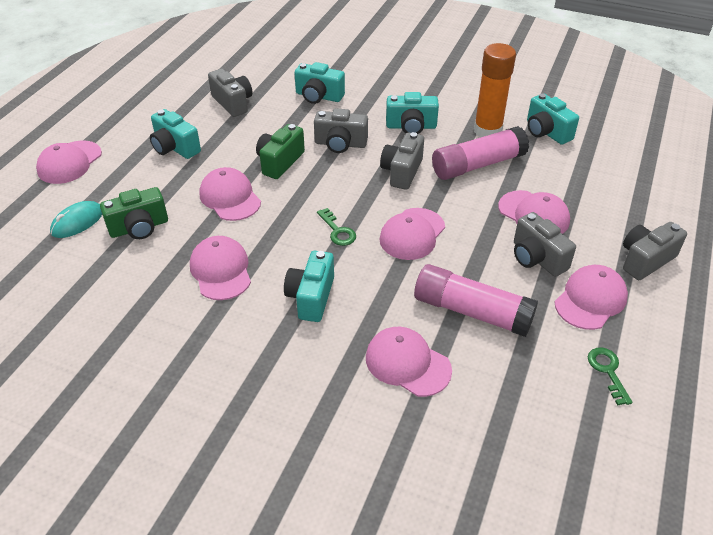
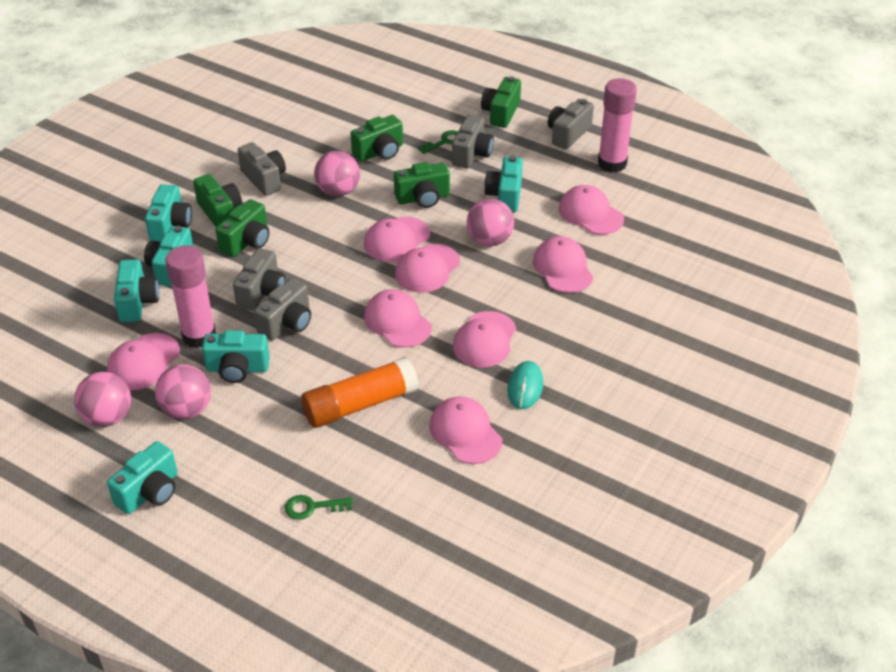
green camera: [100,187,168,239] [256,124,305,179] = 2 -> [193,174,242,227] [215,199,269,257] [350,115,403,162] [394,162,450,208] [481,76,521,128] = 5
pink ball: none = 0 -> [74,372,131,427] [155,364,211,419] [314,151,360,197] [467,198,514,246] = 4
pink cap: [36,140,102,184] [190,236,251,300] [199,167,261,221] [366,327,452,397] [379,208,445,260] [498,190,570,234] [555,265,628,330] = 7 -> [107,333,180,390] [364,217,430,262] [364,289,432,348] [395,244,460,293] [429,396,502,464] [453,311,516,367] [533,236,593,293] [559,185,624,235] = 8
turquoise camera: [150,109,201,159] [284,251,334,322] [294,62,345,104] [386,92,439,134] [527,93,579,145] = 5 -> [107,441,178,514] [114,259,159,322] [144,226,194,287] [145,184,192,242] [202,330,270,383] [484,156,523,213] = 6

